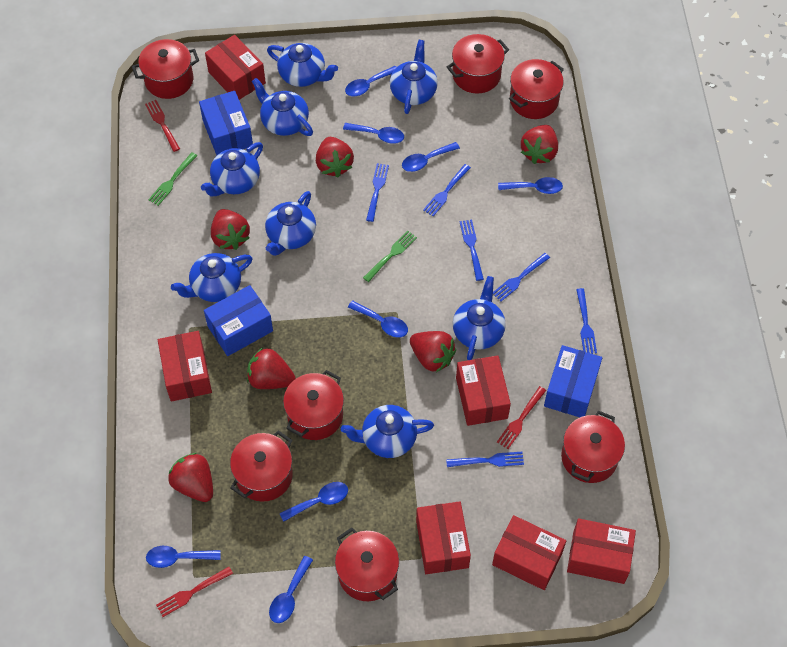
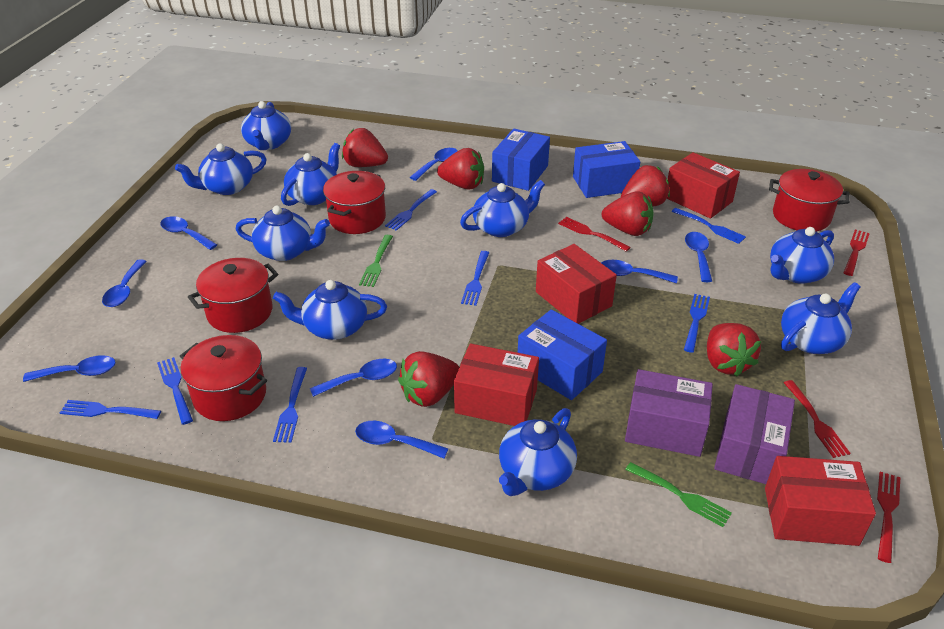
blue fork: [366,163,389,222] [423,164,471,216] [446,452,524,467] [460,220,484,281] [493,253,550,301] [576,288,597,354] = 6 -> [60,400,161,419] [157,357,193,425] [273,367,307,443] [385,189,437,231] [461,251,490,306] [672,208,746,244] [684,294,710,353] = 7
blue teapot: [171,253,253,302] [201,142,263,197] [252,78,313,136] [265,191,316,256] [267,43,338,87] [341,405,434,458] [390,40,438,114] [453,276,506,360] = 8 -> [175,143,267,195] [235,206,330,261] [241,101,291,150] [273,280,387,340] [281,143,340,206] [460,180,545,237] [499,408,577,496] [770,227,834,284] [781,282,860,354] = 9
purple box: none = 0 -> [625,369,713,457] [714,384,795,484] = 2
red box: [158,331,212,402] [205,35,266,100] [416,501,471,574] [456,355,511,426] [492,515,566,590] [567,518,636,584] = 6 -> [454,343,539,426] [536,244,617,324] [667,152,740,219] [765,456,876,546] = 4
red fork: [145,100,180,152] [156,567,233,617] [497,386,546,449] = 3 -> [558,217,631,252] [784,380,851,458] [843,230,870,276] [877,472,900,563] = 4
red pot: [132,39,199,99] [230,431,293,502] [283,370,344,440] [335,528,399,601] [447,34,509,94] [509,59,564,119] [561,411,625,483] = 7 -> [180,335,267,421] [188,258,278,333] [323,171,386,234] [769,169,850,232] = 4

